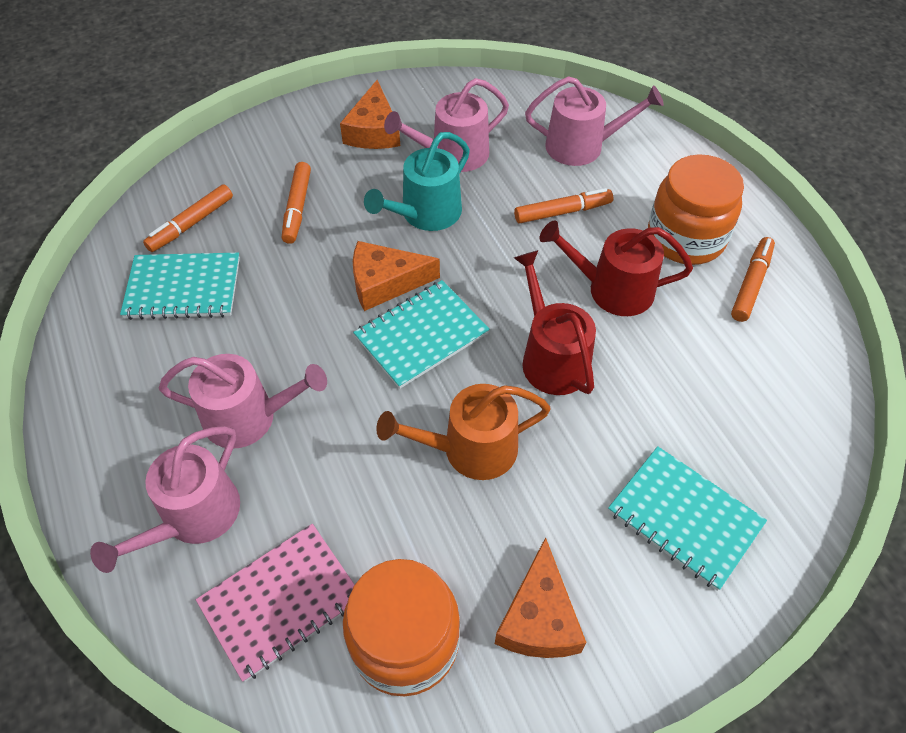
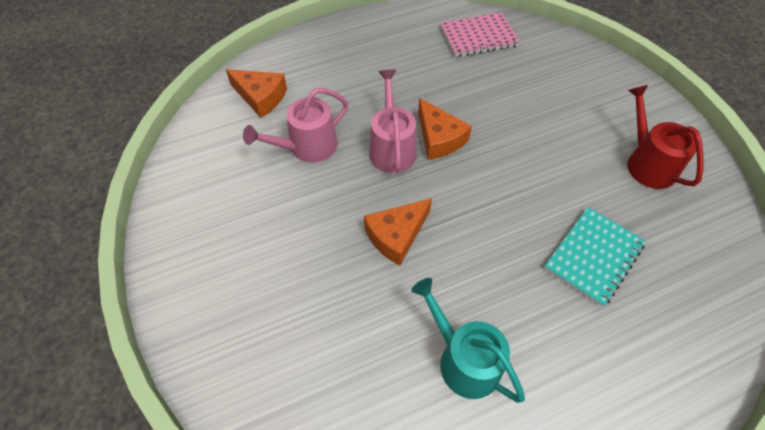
orange jar: [343,559,460,696] [648,154,744,265] = 2 -> none = 0
orange marker: [143,184,233,252] [282,162,311,244] [514,188,613,224] [731,237,775,322] = 4 -> none = 0
orange watering can: [376,384,551,480] = 1 -> none = 0
pink watering can: [90,426,240,573] [158,354,327,448] [384,78,509,172] [525,76,664,166] = 4 -> [243,88,348,163] [369,70,417,173] = 2
red watering can: [514,250,596,395] [540,220,693,316] = 2 -> [627,85,704,189] = 1
turquoise notebook: [120,253,240,320] [353,280,490,389] [608,446,767,591] = 3 -> [544,207,646,307] = 1

